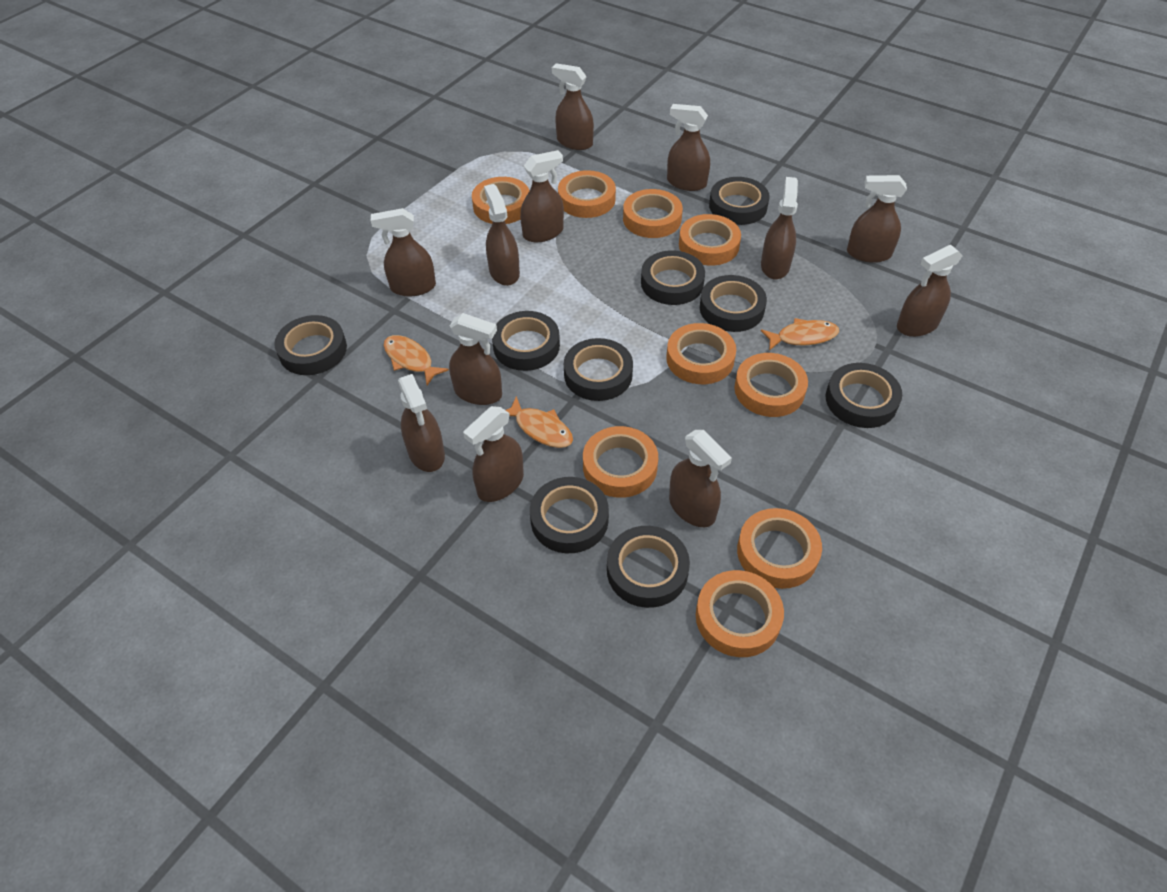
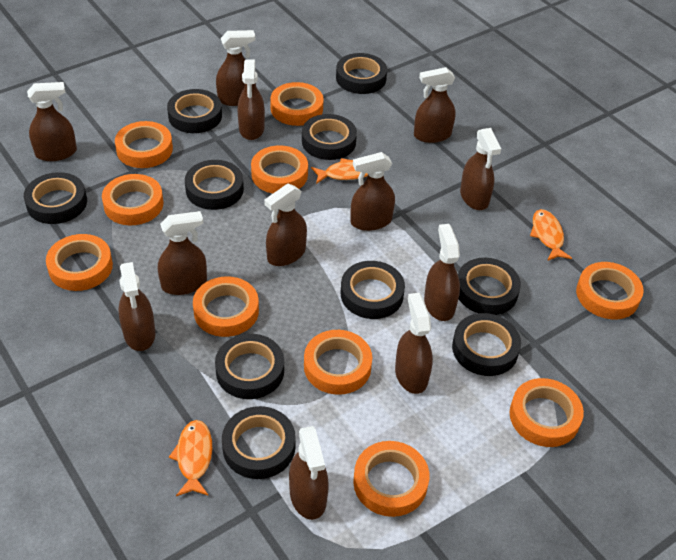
black tape: [274,315,347,375] [492,311,560,371] [530,477,609,553] [564,338,633,401] [607,526,690,608] [641,250,705,305] [700,275,767,332] [709,177,770,225] [826,363,902,428] = 9 -> [24,172,87,224] [167,89,222,133] [185,160,244,210] [215,334,284,399] [222,406,296,479] [302,114,357,160] [336,53,387,94] [341,261,405,319] [452,313,521,376] [458,258,521,315] = 10
orange tape: [472,177,529,224] [558,170,616,218] [583,426,658,498] [623,189,683,238] [666,323,736,384] [679,214,741,266] [696,570,784,657] [734,353,808,417] [737,508,822,589] = 9 -> [46,234,113,291] [102,174,163,225] [115,121,173,168] [193,277,259,337] [251,145,308,194] [270,82,324,126] [304,330,372,395] [353,441,429,517] [509,378,584,447] [576,262,644,319] = 10

